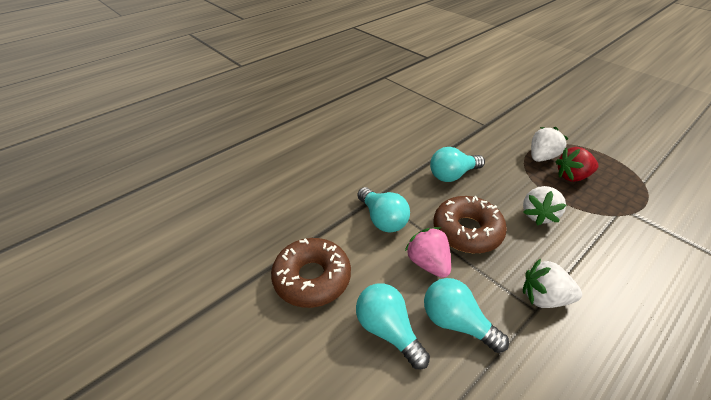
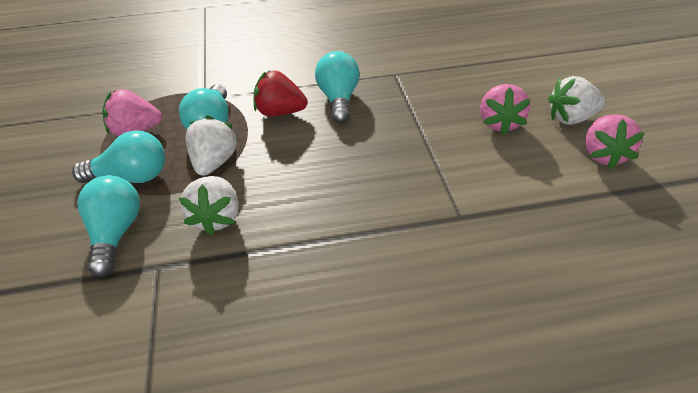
brown donut: [271,238,351,308] [433,196,507,253] = 2 -> none = 0
pink strawberry: [405,227,451,278] = 1 -> [102,89,162,136] [480,84,531,135] [585,114,645,169] = 3

